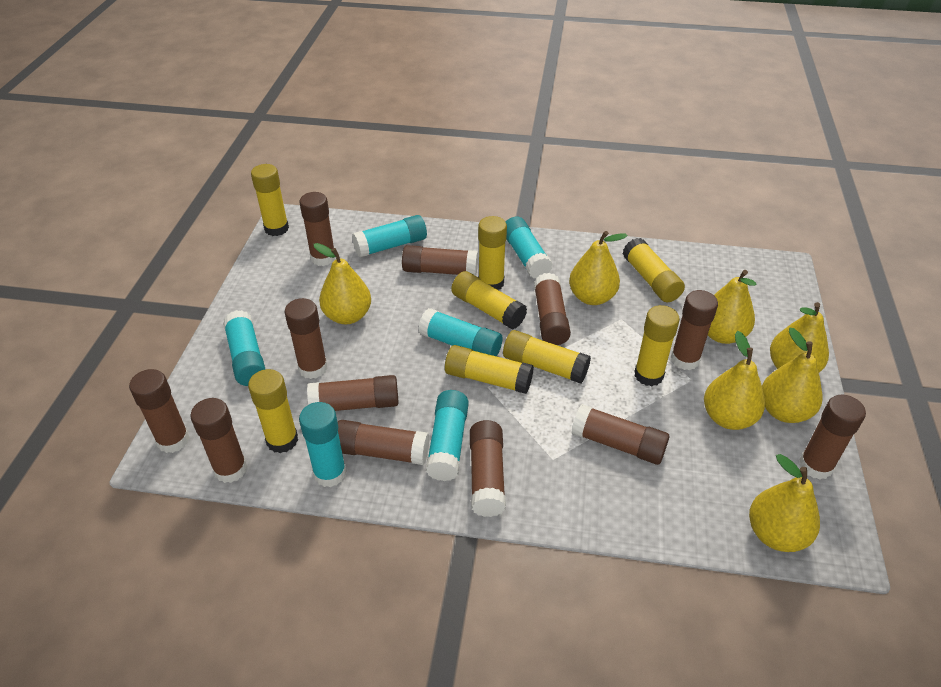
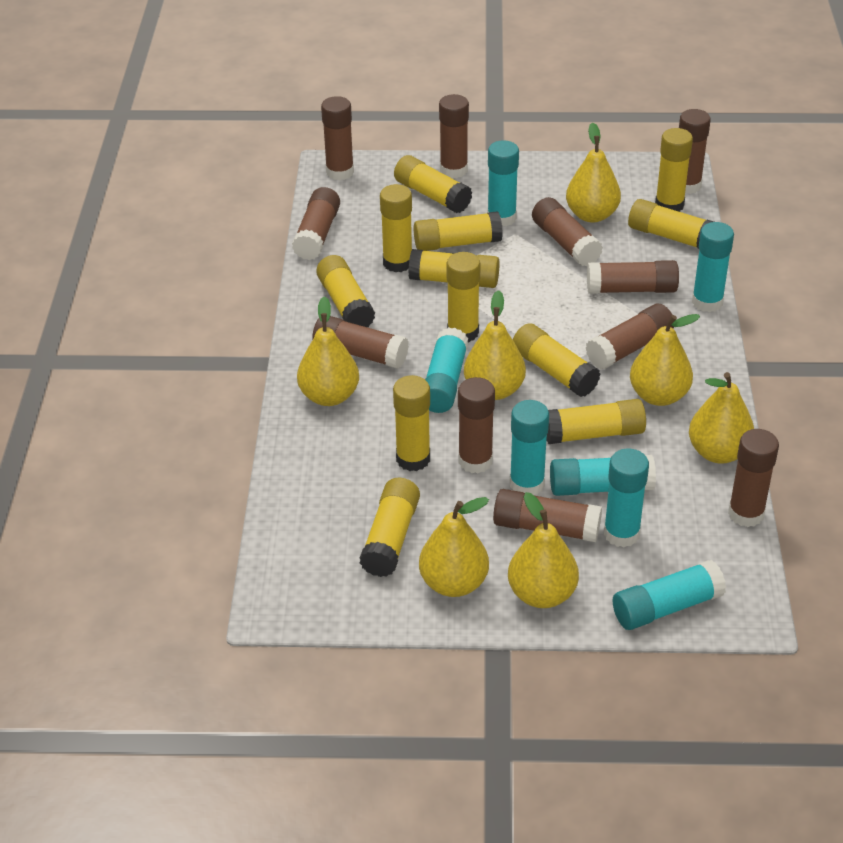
brown glue stick: [129,369,190,453] [190,398,247,483] [285,298,328,379] [300,192,336,266] [307,375,399,411] [338,420,429,465] [402,245,478,276] [470,420,506,517] [534,273,571,345] [571,404,669,465] [671,290,718,370] [799,395,866,480] = 12 -> [292,187,340,260] [312,316,409,369] [321,96,354,180] [439,94,469,178] [458,377,495,474] [493,489,602,542] [532,197,603,266] [586,304,674,370] [587,260,679,294] [679,109,711,194] [728,429,779,527] = 11
turquoise glue stick: [223,310,265,386] [299,402,347,487] [352,215,427,257] [418,308,503,356] [426,390,469,481] [506,217,553,278] = 6 -> [425,327,469,413] [487,140,519,226] [510,400,549,495] [550,455,656,496] [604,448,649,547] [613,560,726,630] [692,222,734,312] = 7
yellow glue stick: [248,369,298,453] [251,164,289,236] [445,345,534,394] [451,271,527,329] [478,216,507,290] [503,330,591,384] [623,238,685,302] [634,305,680,386] = 8 -> [316,255,375,327] [360,478,420,577] [380,184,412,272] [393,375,430,471] [394,155,472,213] [408,249,500,288] [414,211,503,251] [447,252,481,342] [513,323,600,397] [546,399,646,444] [628,199,714,249] [655,128,693,212] = 12

